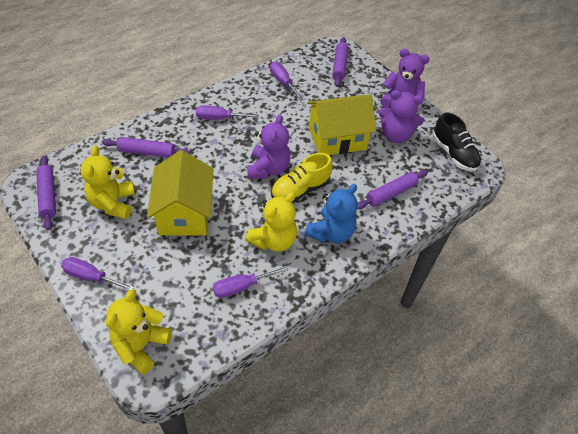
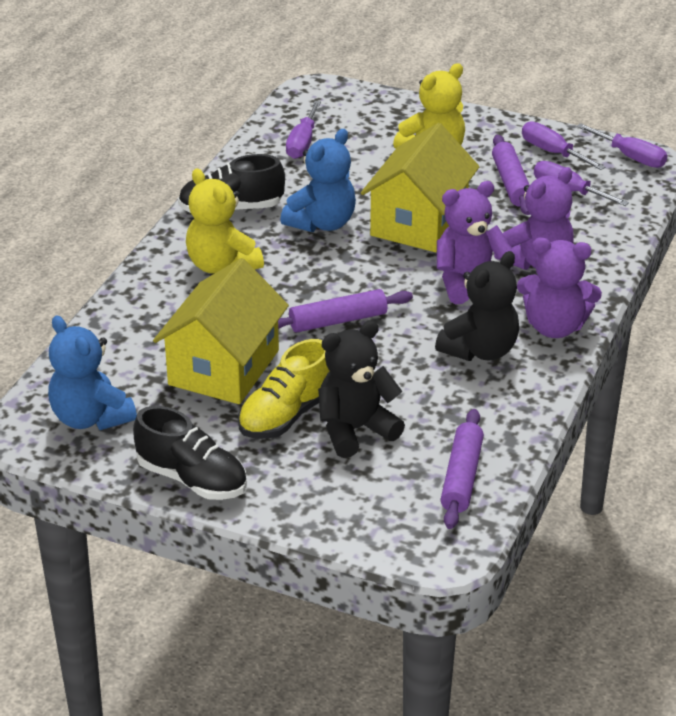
black shoe: [433,113,481,171] = 1 -> [133,406,247,500] [178,154,285,213] = 2
black teddy bear: none = 0 -> [318,321,405,458] [435,251,519,361] = 2
blue teddy bear: [304,184,358,243] = 1 -> [48,315,137,430] [280,129,356,232] = 2
purple rolling pin: [36,156,56,230] [102,137,191,158] [332,37,348,87] [357,170,428,209] = 4 -> [278,289,413,333] [440,409,484,529] [492,135,530,215] = 3
yellow teddy bear: [81,146,135,219] [106,289,172,375] [245,192,297,252] = 3 -> [186,169,264,274] [393,63,465,148] = 2

